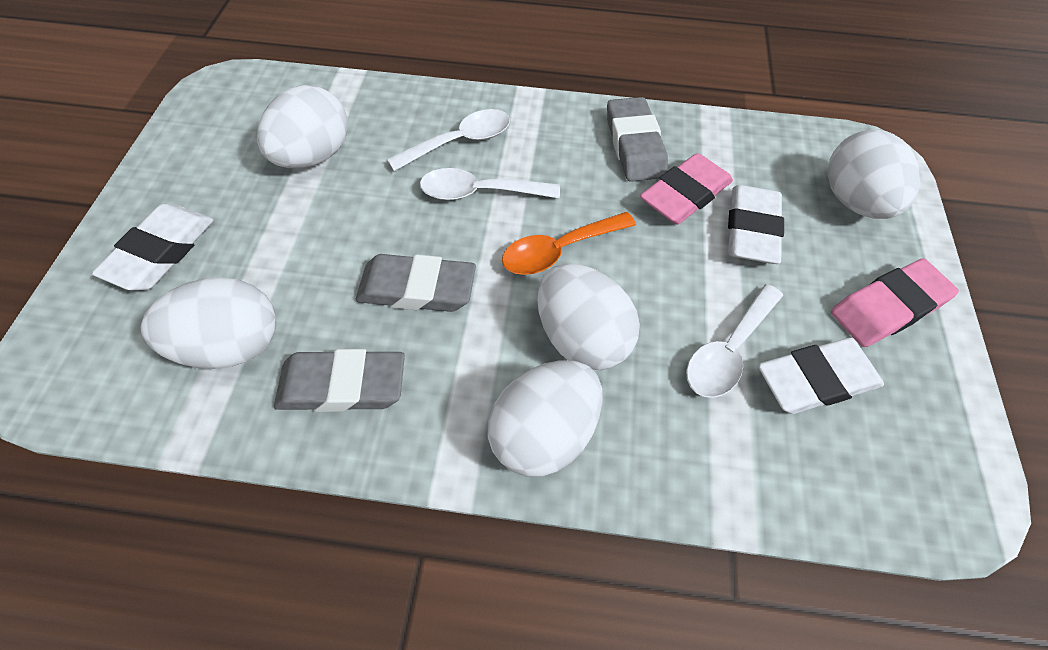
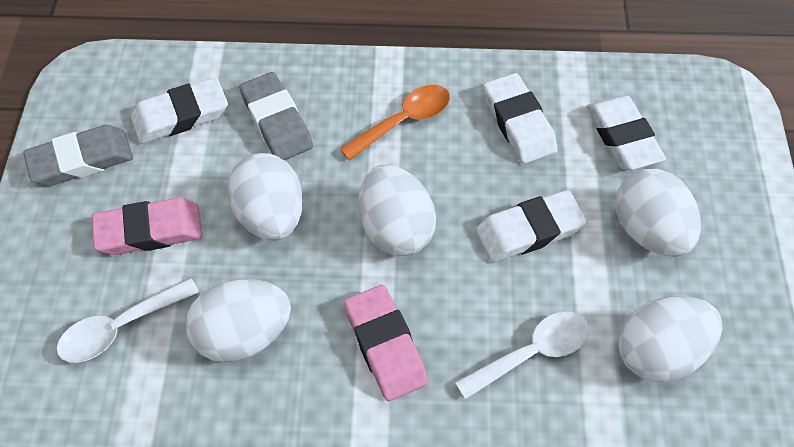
grey eraser: [274,349,405,412] [356,254,476,312] [607,97,668,182] = 3 -> [23,125,133,186] [239,72,313,160] = 2
white eraser: [92,204,214,290] [728,185,784,264] [758,338,884,414] = 3 -> [131,78,228,144] [476,190,587,262] [484,73,558,164] [586,96,666,170] = 4
white spoon: [387,109,510,171] [420,168,560,200] [686,284,783,398] = 3 -> [57,278,199,363] [455,311,589,400] = 2

